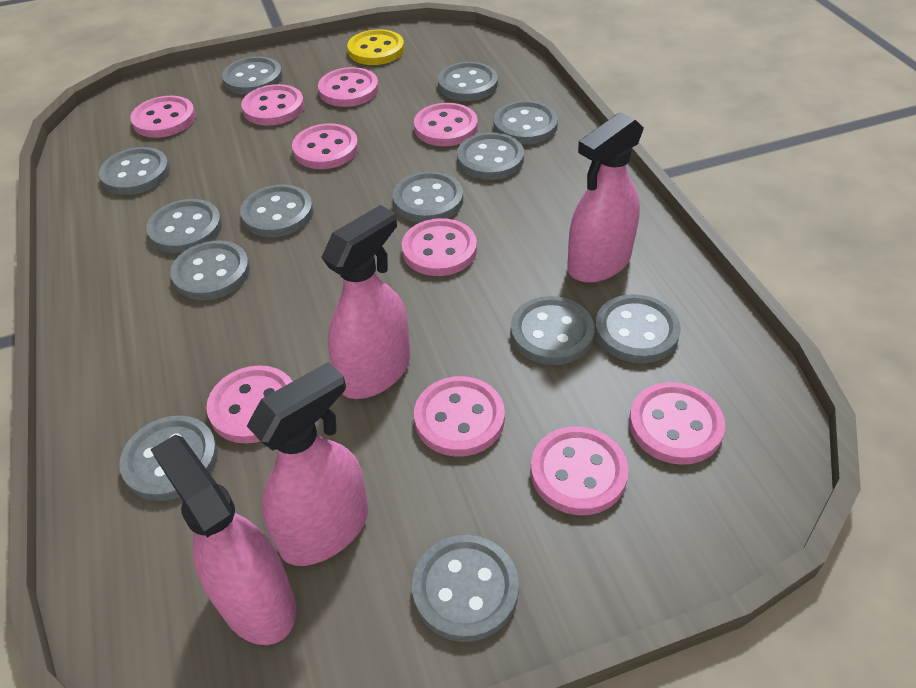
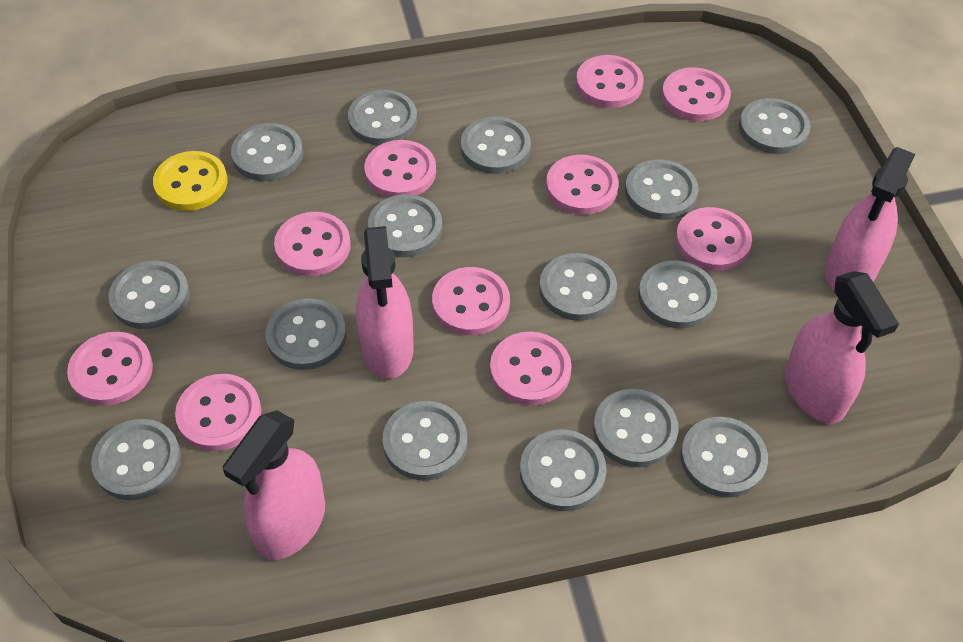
grey button: [99,147,170,195] [119,415,218,501] [146,199,222,253] [170,240,250,300] [222,57,283,95] [240,184,313,237] [393,171,463,223] [412,535,519,642] [438,62,498,101] [457,132,524,180] [494,101,558,144] [510,296,595,365] [595,294,681,363] = 13 -> [91,419,181,500] [108,261,190,329] [231,123,303,181] [266,298,346,370] [348,90,417,145] [368,194,442,257] [382,401,467,480] [461,117,531,174] [520,430,607,511] [539,253,617,321] [593,389,678,467] [625,159,699,220] [638,260,717,328] [680,417,768,498] [739,98,810,154] = 15

